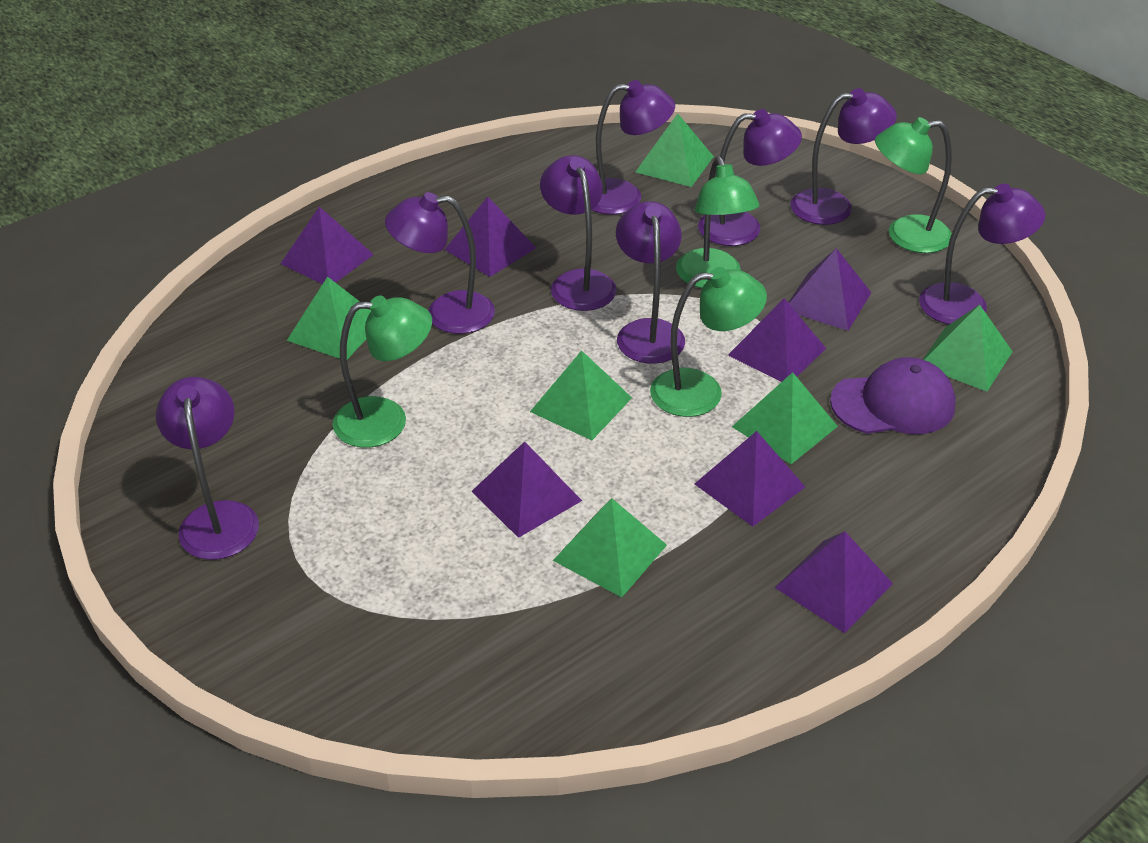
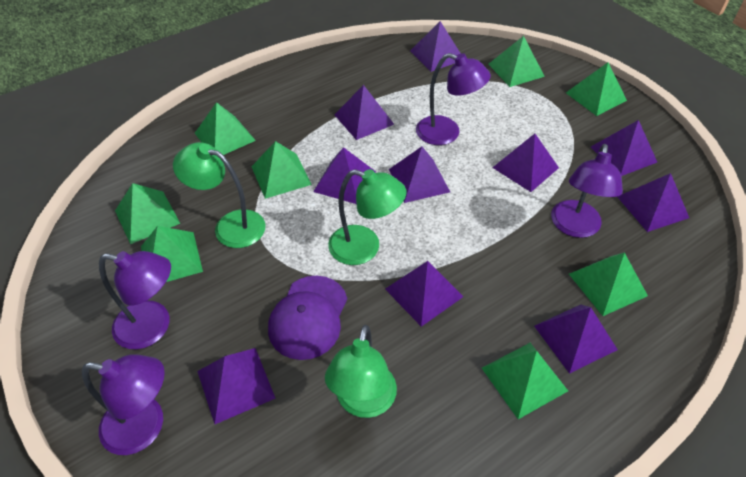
green lamp: [333,295,432,448] [650,267,767,417] [676,156,759,288] [875,117,952,253] = 4 -> [173,142,266,248] [325,325,397,418] [328,169,406,265] = 3
green pyramid: [287,277,371,359] [530,350,632,440] [553,498,667,597] [636,114,714,187] [732,372,838,464] [923,305,1013,392] = 6 -> [115,183,180,244] [141,226,203,282] [195,102,256,155] [251,141,312,199] [482,343,568,419] [488,36,545,87] [566,62,627,116] [569,253,648,316] = 8
purple lamp: [156,377,259,560] [385,192,495,334] [540,155,616,311] [592,80,675,215] [616,201,685,364] [698,109,802,246] [790,88,897,225] [919,184,1045,324] = 8 -> [82,355,165,455] [99,251,171,349] [416,53,491,145] [551,144,623,238] = 4
purple pyramid: [281,207,374,284] [445,197,536,277] [471,441,582,538] [695,431,805,527] [728,298,826,382] [775,531,893,633] [788,248,871,331] = 7 -> [197,348,276,424] [313,147,376,204] [334,85,394,140] [385,261,463,327] [389,146,450,203] [410,21,461,72] [492,134,559,192] [534,305,618,374] [591,120,657,176] [617,173,689,232] = 10

